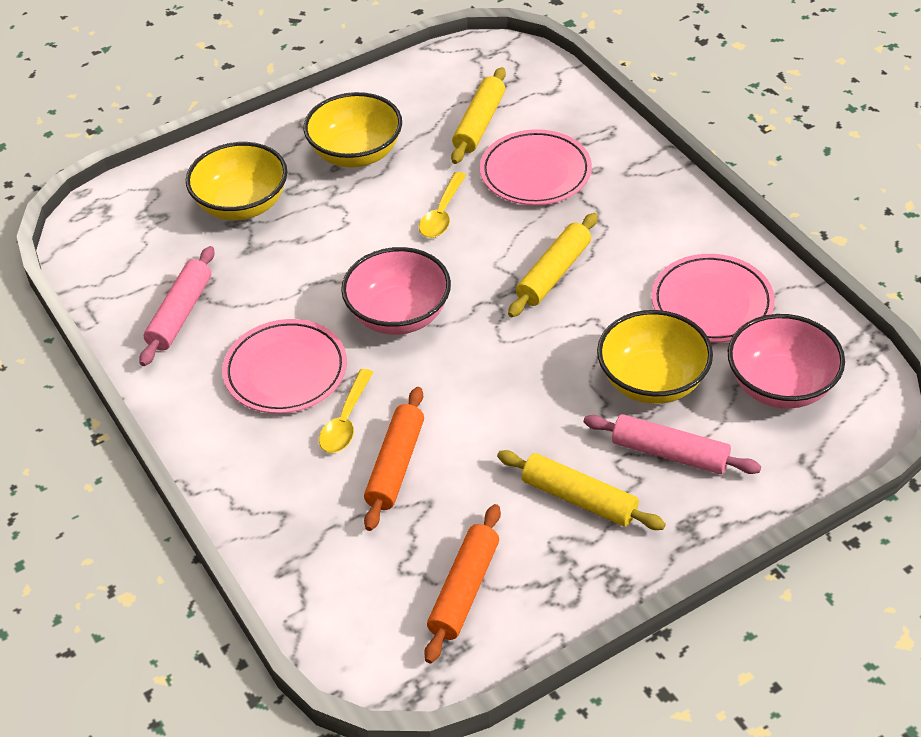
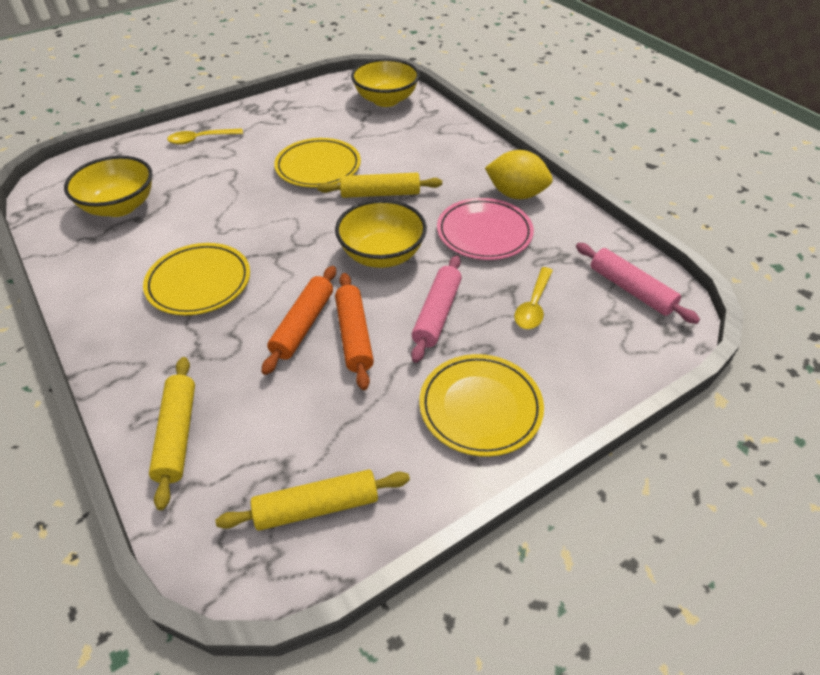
pink bowl: [341,247,451,335] [728,314,845,409] = 2 -> none = 0
pink plate: [222,319,347,414] [480,129,592,205] [651,254,775,343] = 3 -> [437,198,534,260] = 1
yellow lemon: none = 0 -> [485,150,553,199] = 1
yellow plate: none = 0 -> [143,243,250,315] [274,138,361,187] [419,354,544,457] = 3

